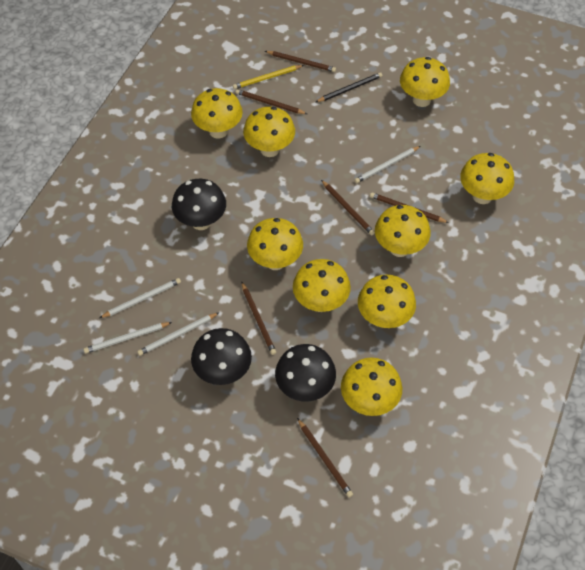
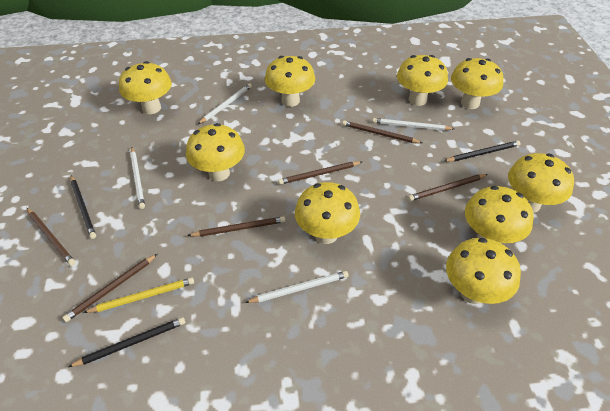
black mushroom: [172,179,226,230] [191,328,252,385] [275,344,336,402] = 3 -> none = 0
black pencil: [316,72,382,102] = 1 -> [68,317,185,367] [71,175,96,239] [445,141,520,162] = 3

